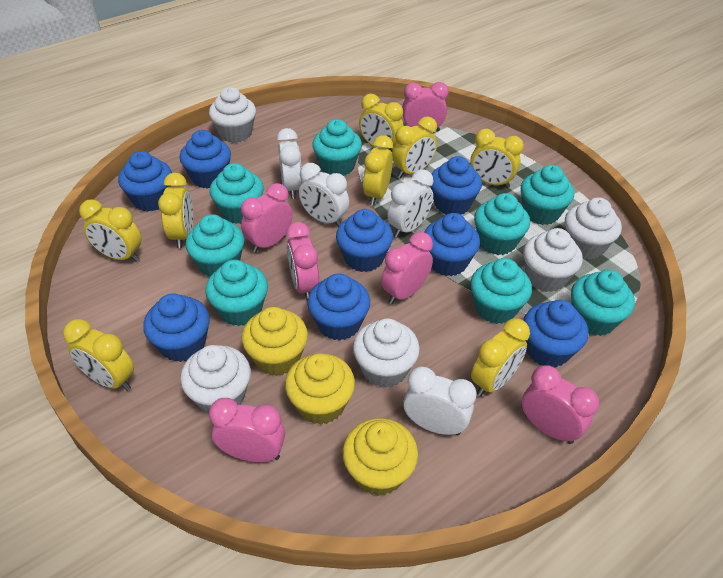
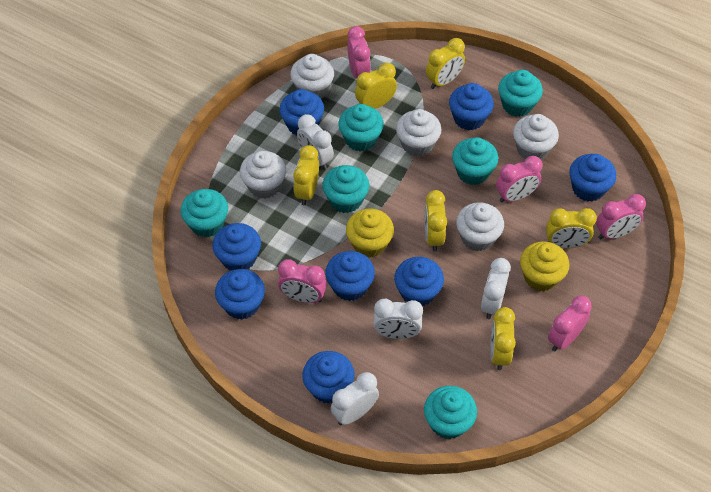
pink clock: [209,398,285,462] [241,183,292,253] [286,222,319,301] [381,232,433,304] [402,82,449,132] [522,365,599,444] = 6 -> [278,259,327,303] [347,26,371,78] [496,156,542,203] [548,296,592,351] [596,194,646,239] = 5
turquoise cupcake: [185,214,245,277] [205,260,268,326] [210,163,264,224] [312,119,362,176] [470,258,532,324] [474,193,530,255] [521,165,574,225] [571,270,635,336] = 8 -> [181,189,228,238] [322,165,369,213] [338,104,384,151] [424,386,477,439] [452,137,498,185] [498,70,543,117] = 6
yellow clock: [63,319,134,391] [79,199,141,262] [158,173,193,248] [359,94,404,152] [363,135,393,206] [392,117,437,178] [470,129,524,188] [471,319,530,397] = 8 -> [293,145,319,205] [355,63,397,109] [424,190,447,251] [426,38,465,89] [490,307,516,370] [546,208,597,249] = 6
yellow cupcake: [242,307,308,376] [285,353,355,425] [342,418,418,496] = 3 -> [346,209,394,258] [520,241,569,291] = 2

